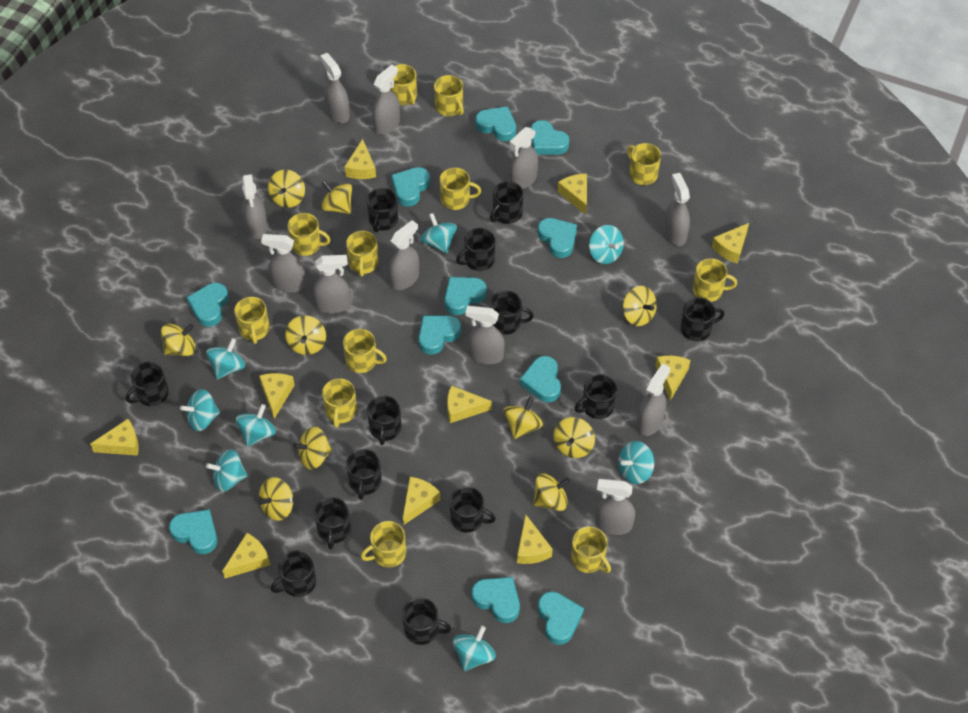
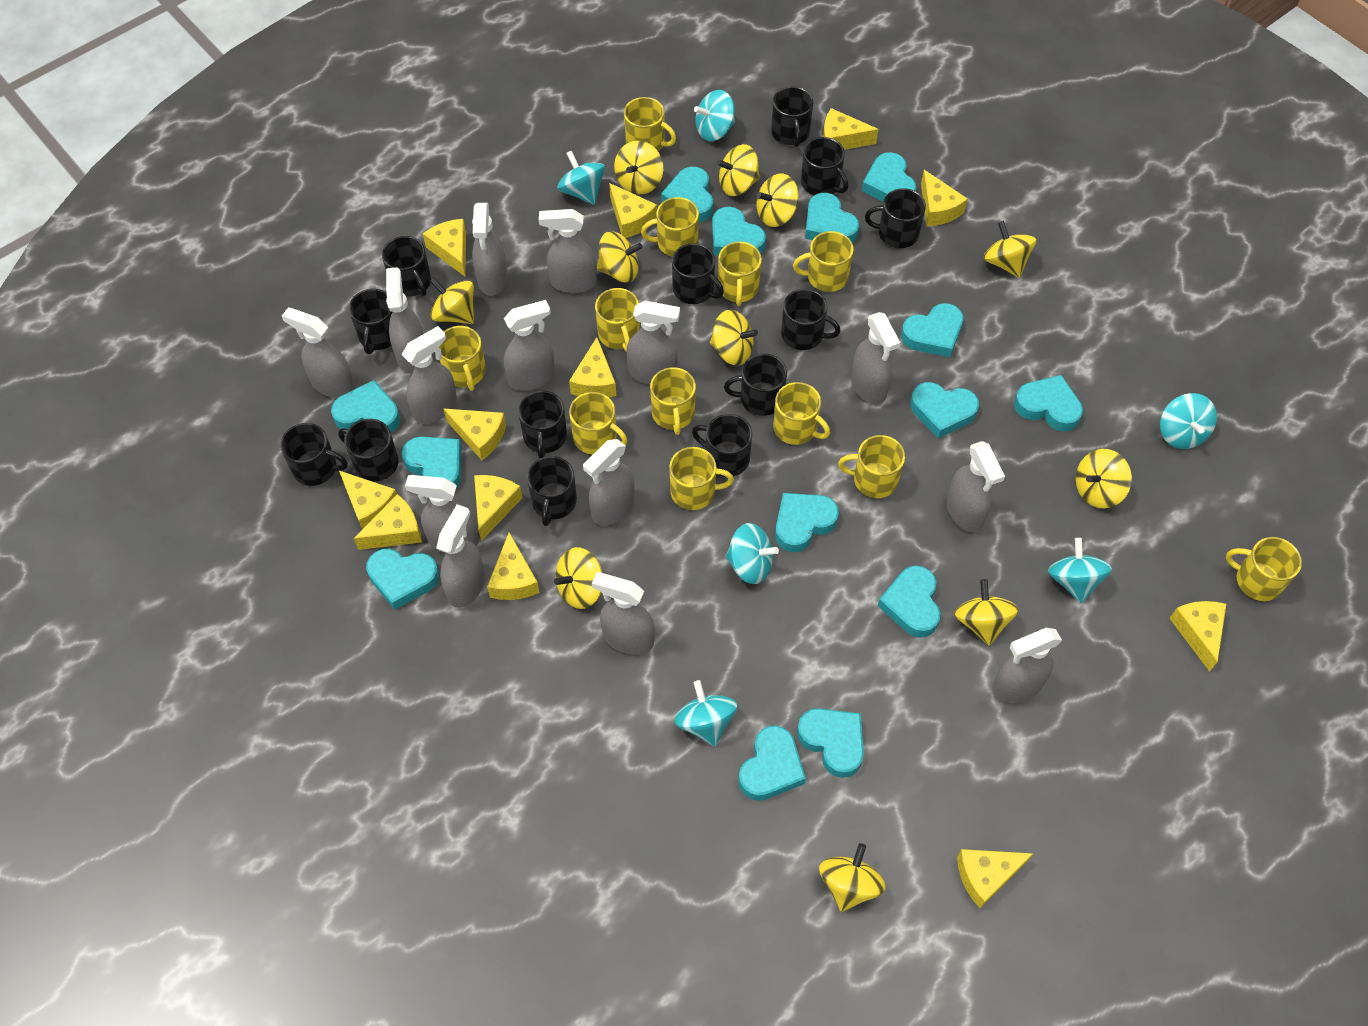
grey spray bottle: [242,174,267,239] [261,234,306,292] [313,255,351,314] [320,53,350,123] [372,65,400,135] [389,220,419,290] [465,306,505,364] [510,127,538,189] [595,479,635,535] [637,363,670,436] [664,173,690,246] = 11 -> [282,308,355,398] [386,267,424,373] [401,326,457,424] [405,475,478,553] [436,504,485,608] [472,203,508,296] [504,300,555,391] [539,209,597,293] [583,439,634,525] [592,572,655,654] [627,301,680,384] [851,312,901,405] [946,441,1005,532] [992,628,1062,703] = 14
turquoise heart: [169,509,217,554] [187,283,229,327] [391,167,430,207] [419,316,461,355] [445,277,487,315] [472,577,520,623] [475,106,516,141] [520,356,561,402] [531,120,569,155] [538,218,577,258] [538,591,584,645] = 11 -> [331,380,400,433] [366,549,439,610] [402,436,461,489] [661,167,713,223] [712,207,766,256] [738,726,806,801] [775,493,839,552] [797,708,864,778] [805,193,859,243] [862,152,916,202] [878,565,941,638] [901,303,963,357] [910,382,979,438] [1014,375,1083,431] = 14
turquoise spinning top: [180,389,220,431] [206,338,245,379] [206,449,247,492] [236,404,276,447] [420,213,457,254] [453,626,496,671] [589,225,624,264] [618,441,654,484] = 8 -> [557,150,605,205] [674,680,737,746] [694,90,735,141] [725,523,779,584] [1048,538,1112,603] [1160,393,1217,449] = 6
yellow cheese: [90,419,139,456] [222,533,270,578] [259,373,295,419] [344,139,376,179] [403,477,440,525] [447,385,492,423] [517,515,553,564] [558,174,587,215] [655,355,690,401] [712,223,749,264] = 10 -> [339,471,397,529] [354,494,422,550] [423,219,466,276] [443,409,506,460] [474,475,522,541] [487,532,540,600] [569,337,616,397] [609,183,657,238] [823,108,879,150] [921,170,968,226] [957,849,1034,908] [1169,601,1226,672] = 12
yellow spinning top: [161,324,196,356] [258,477,293,521] [268,170,305,208] [285,315,326,355] [293,427,332,469] [321,180,352,214] [504,396,543,439] [533,473,570,511] [553,417,595,458] [623,286,657,326] = 10 -> [430,277,474,324] [554,547,602,609] [597,231,643,282] [614,141,663,194] [710,310,758,366] [716,144,760,196] [756,174,799,227] [819,843,886,912] [955,579,1018,645] [983,221,1036,278] [1076,449,1132,509] = 11

